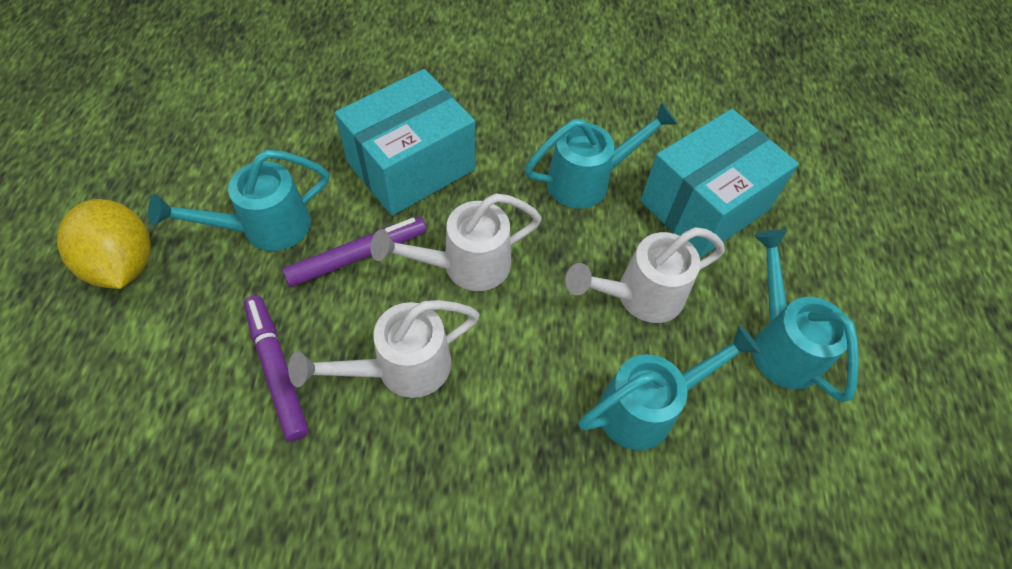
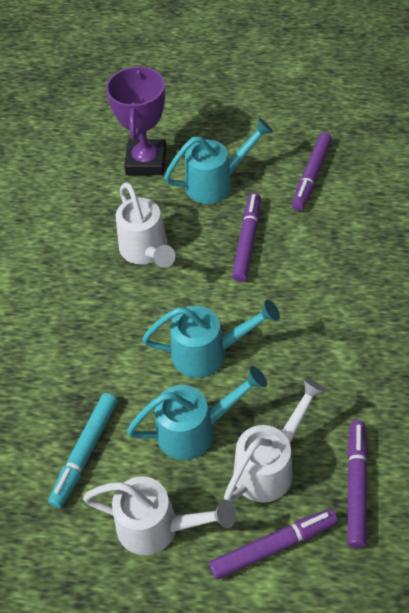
purple marker: [244,295,309,441] [283,217,427,287] = 2 -> [209,509,338,580] [232,193,261,282] [292,132,332,211] [347,420,368,548] = 4
purple trophy: none = 0 -> [106,65,167,175] = 1
turquoise box: [335,69,475,216] [640,109,799,258] = 2 -> none = 0
turquoise marker: none = 0 -> [48,393,117,508] = 1
turquoise watering can: [148,150,329,251] [525,102,677,208] [578,325,761,450] [753,229,859,402] = 4 -> [127,366,267,460] [142,299,280,378] [164,118,273,204] = 3
yellow lemon: [57,199,151,289] = 1 -> none = 0

